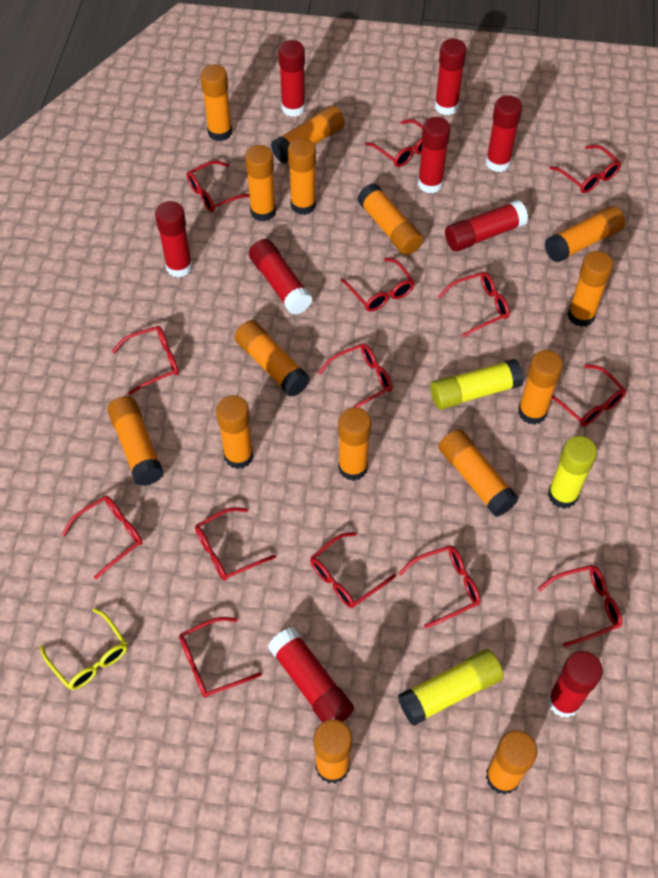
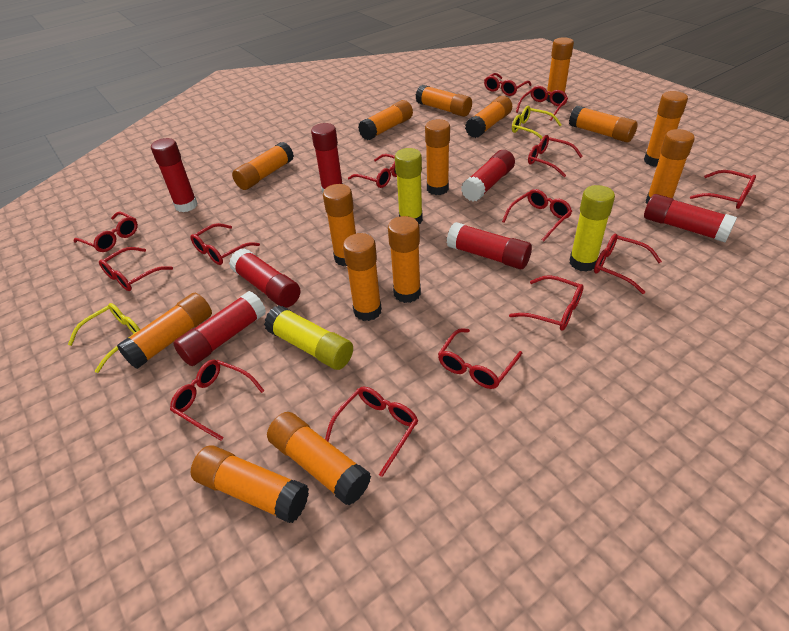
red glue stick: [155,201,193,277] [249,239,313,315] [268,627,354,722] [278,40,305,117] [418,117,451,193] [435,39,467,115] [445,200,528,252] [486,95,522,172] [548,651,603,718] = 9 -> [151,138,198,212] [173,291,266,366] [229,248,300,308] [311,123,343,193] [447,222,532,269] [461,150,515,201] [644,194,737,242] = 7
yellow glasses: [40,608,127,690] = 1 -> [68,303,140,373] [512,106,562,139] = 2

